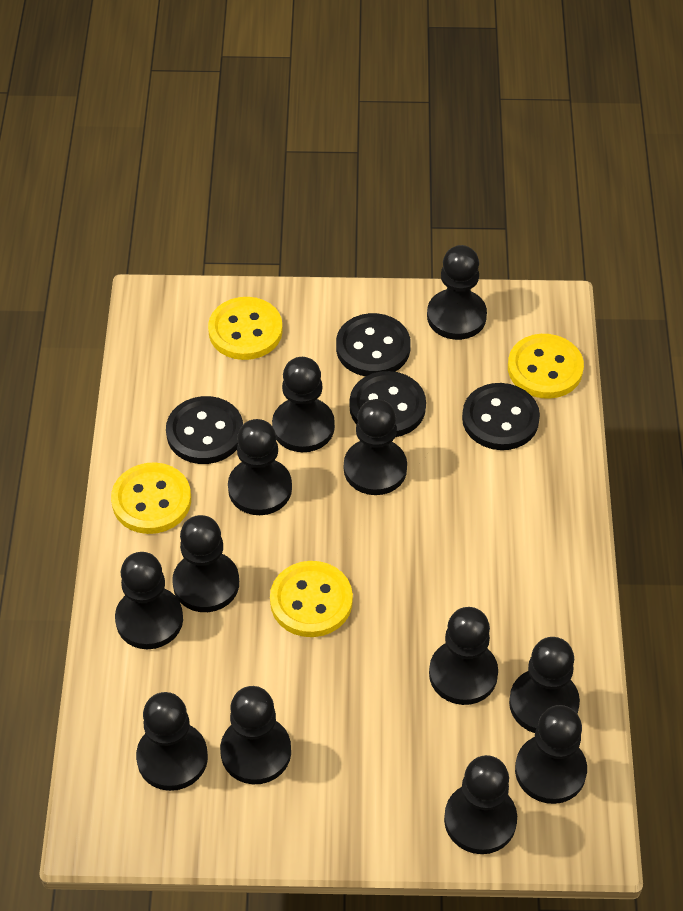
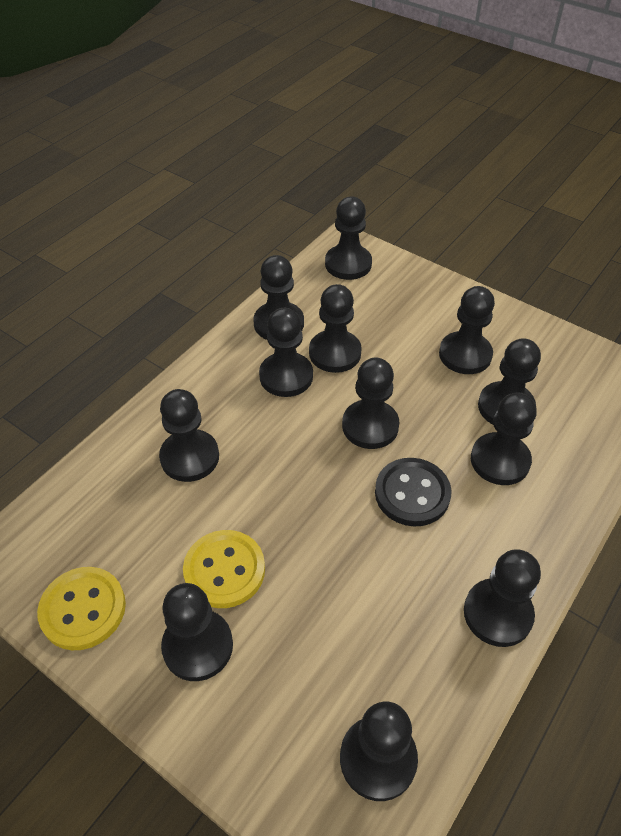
black button: [166,396,243,464] [336,313,411,376] [349,371,426,437] [462,383,540,450] = 4 -> [375,458,452,526] = 1
yellow button: [111,462,191,534] [208,297,283,360] [270,561,353,637] [508,334,584,399] = 4 -> [37,567,126,650] [183,530,265,608] = 2

